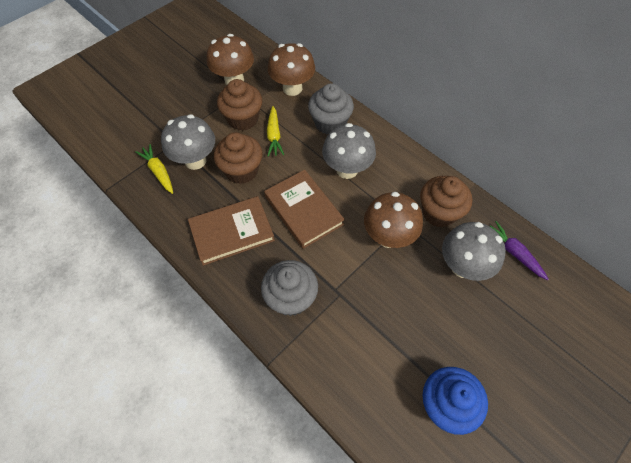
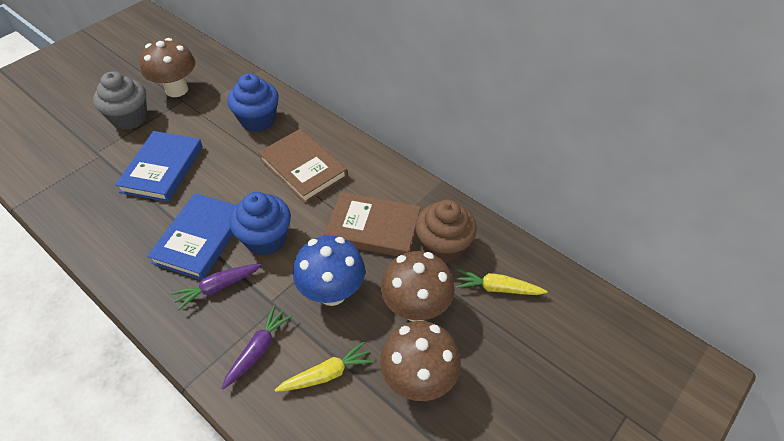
blue book: none = 0 -> [115,131,203,202] [147,193,236,280] = 2
blue cupcake: [423,367,488,435] = 1 -> [227,73,279,132] [229,192,291,256] = 2
blue mushroom: none = 0 -> [293,236,365,306] = 1
brown cupcake: [214,132,263,184] [217,79,262,131] [420,176,472,227] = 3 -> [415,200,477,263] = 1
grey cupcake: [261,260,318,316] [308,83,354,135] = 2 -> [93,71,147,130] = 1
grey mushroom: [161,114,215,170] [322,123,376,179] [442,222,506,281] = 3 -> none = 0
purple carrot: [490,221,548,280] = 1 -> [171,264,262,311] [222,305,293,389] = 2

